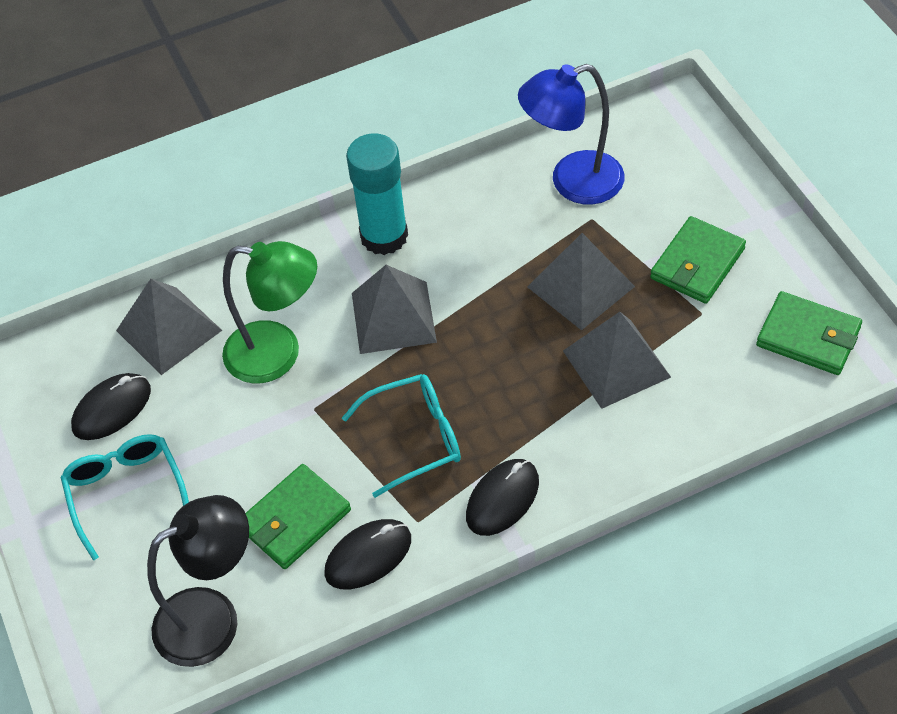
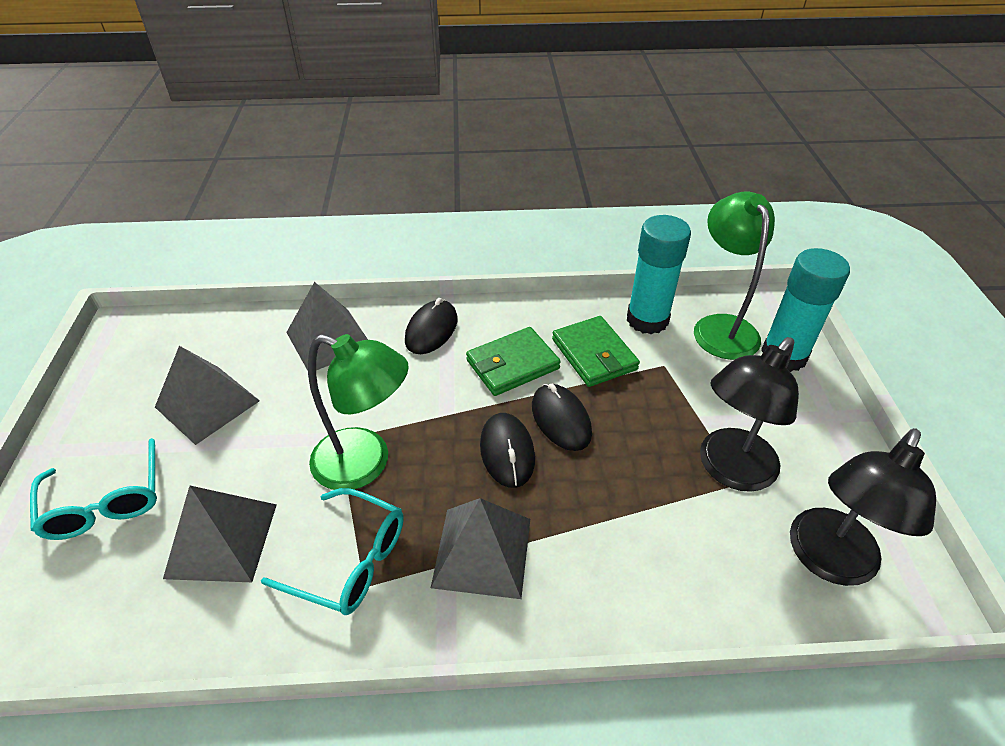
black lamp: [147,495,249,667] = 1 -> [700,337,799,492] [790,428,936,586] = 2
blue lamp: [518,64,624,205] = 1 -> none = 0
green lamp: [222,241,317,383] = 1 -> [308,334,409,490] [694,192,775,360] = 2
green wallet: [245,464,351,569] [650,216,746,304] [756,291,862,375] = 3 -> [466,327,561,396] [552,316,640,387] = 2
turquoise glue stick: [346,133,408,255] = 1 -> [627,215,691,334] [761,248,850,372] = 2

